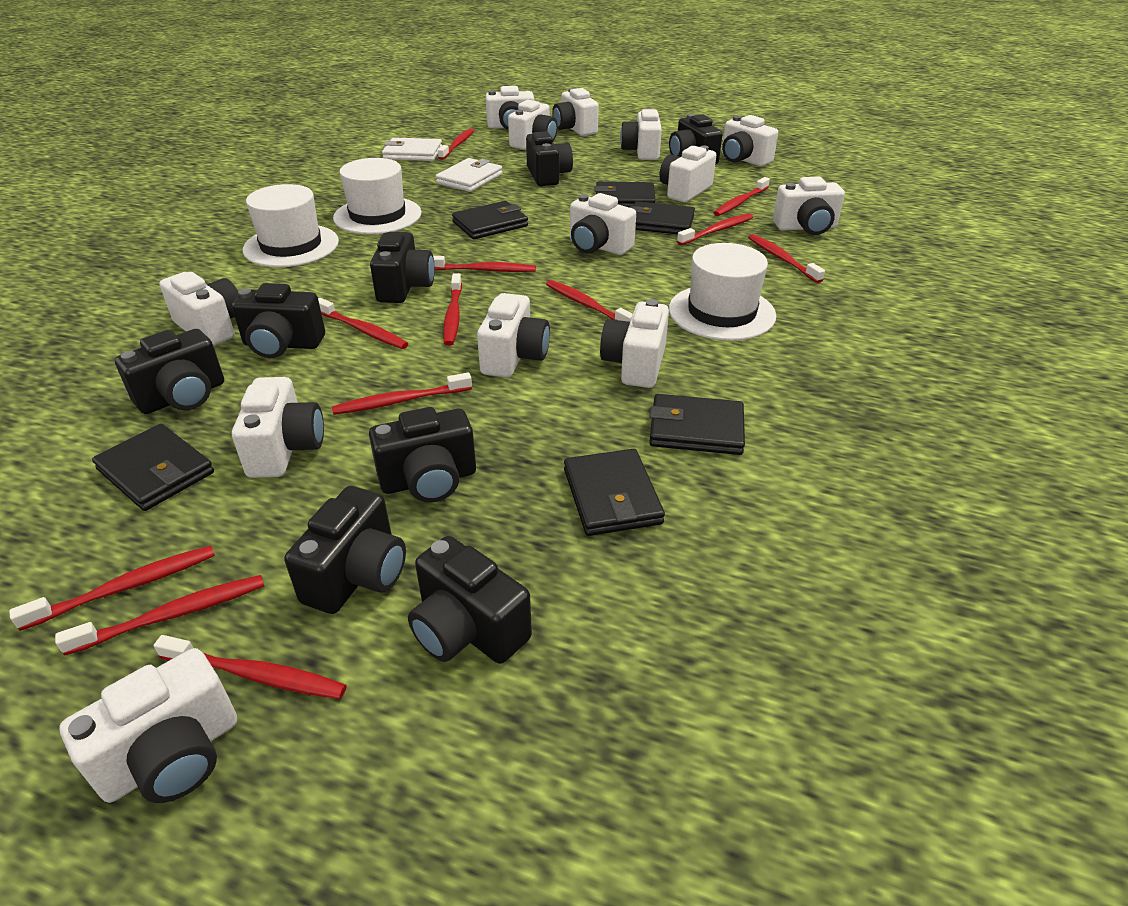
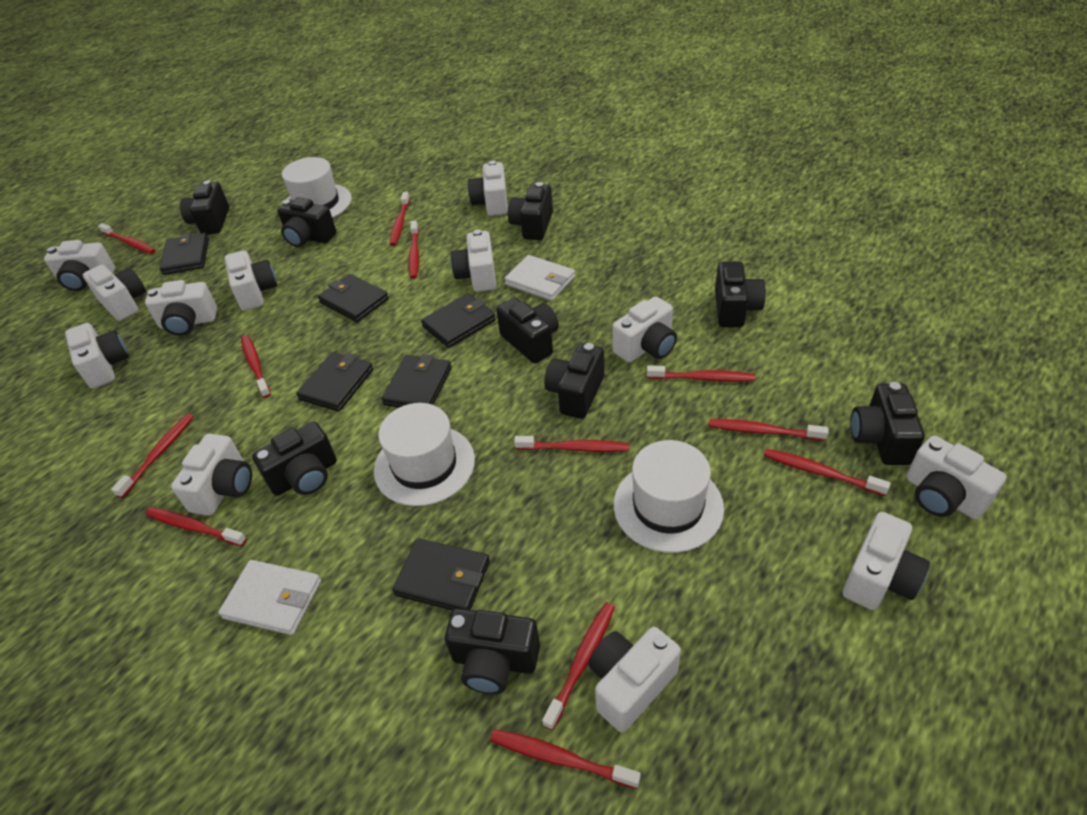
black camera: [115,329,224,414] [232,283,325,358] [284,486,406,614] [369,407,476,503] [370,232,435,303] [408,536,532,664] [526,131,573,186] [669,114,723,165] = 8 -> [180,180,229,235] [252,421,337,496] [277,197,336,247] [445,608,540,694] [496,298,559,363] [508,182,553,240] [544,343,604,419] [715,261,766,327] [850,382,925,465] = 9
white camera: [60,648,237,803] [159,272,239,346] [232,377,324,478] [477,293,550,378] [485,86,534,130] [508,100,558,150] [552,88,599,136] [570,193,636,255] [600,299,669,388] [620,108,662,160] [660,146,716,202] [722,115,778,166] [773,176,845,235] = 13 -> [44,240,116,291] [65,323,129,389] [83,265,146,321] [145,280,217,336] [171,434,252,516] [225,250,277,311] [451,229,496,292] [468,161,508,216] [588,627,681,733] [612,296,677,363] [842,512,930,610] [906,436,1007,520] = 12

